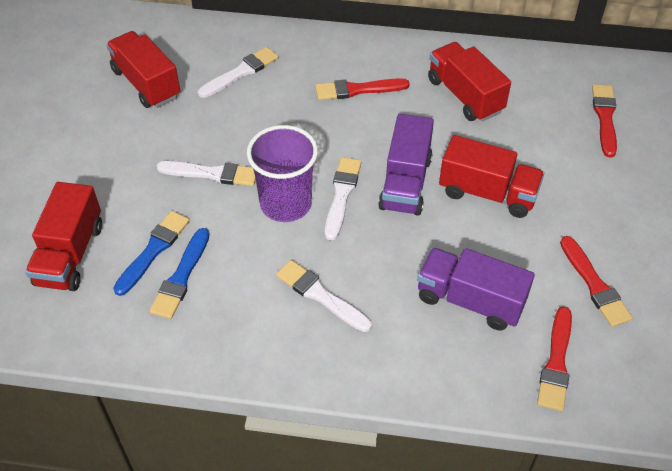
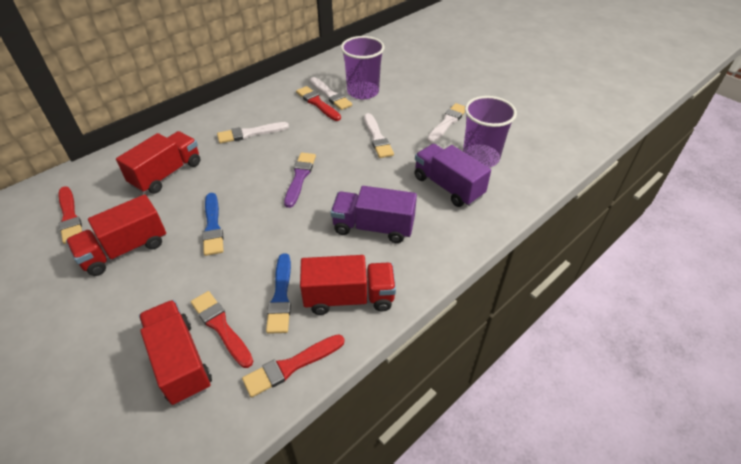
purple brush: none = 0 -> [284,153,316,208] = 1
purple cup: [247,125,318,222] = 1 -> [341,36,385,100] [463,96,517,167] = 2

